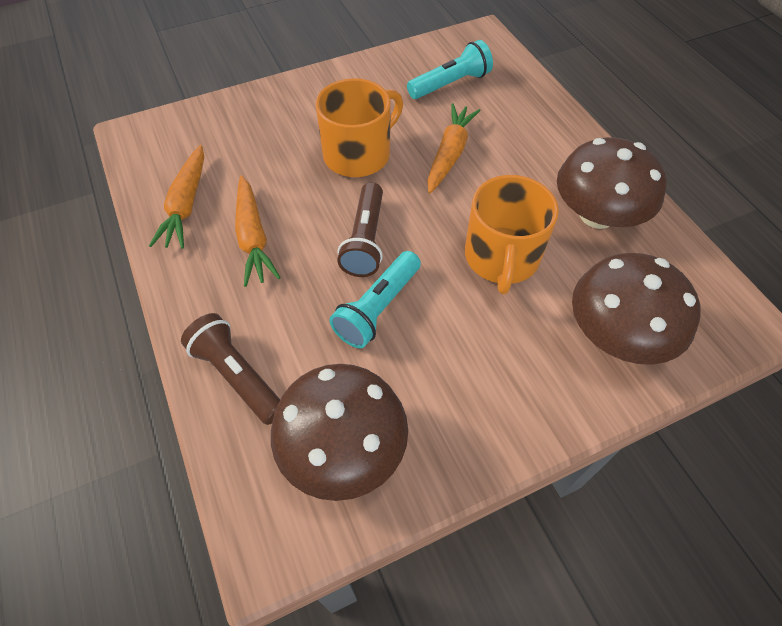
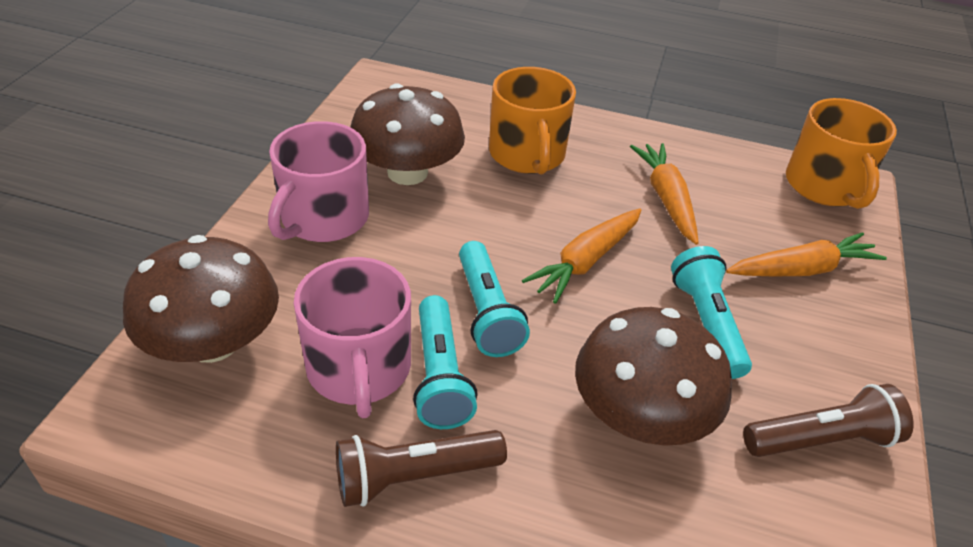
pink mug: none = 0 -> [268,121,369,242] [294,257,411,418] = 2
turquoise flashlight: [329,251,421,348] [407,40,493,99] = 2 -> [413,295,478,429] [459,241,530,357] [671,246,752,379] = 3

